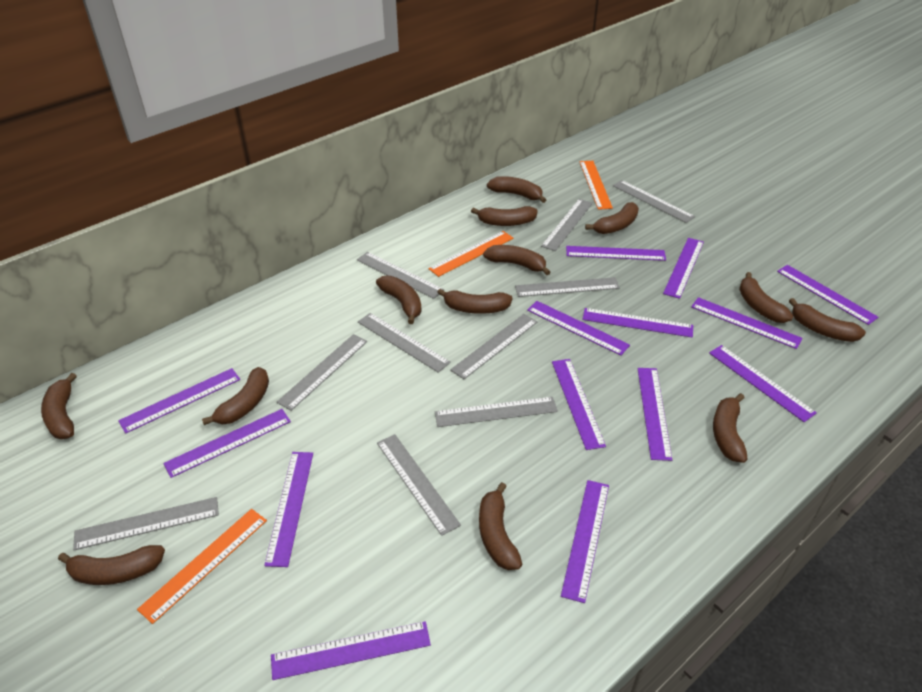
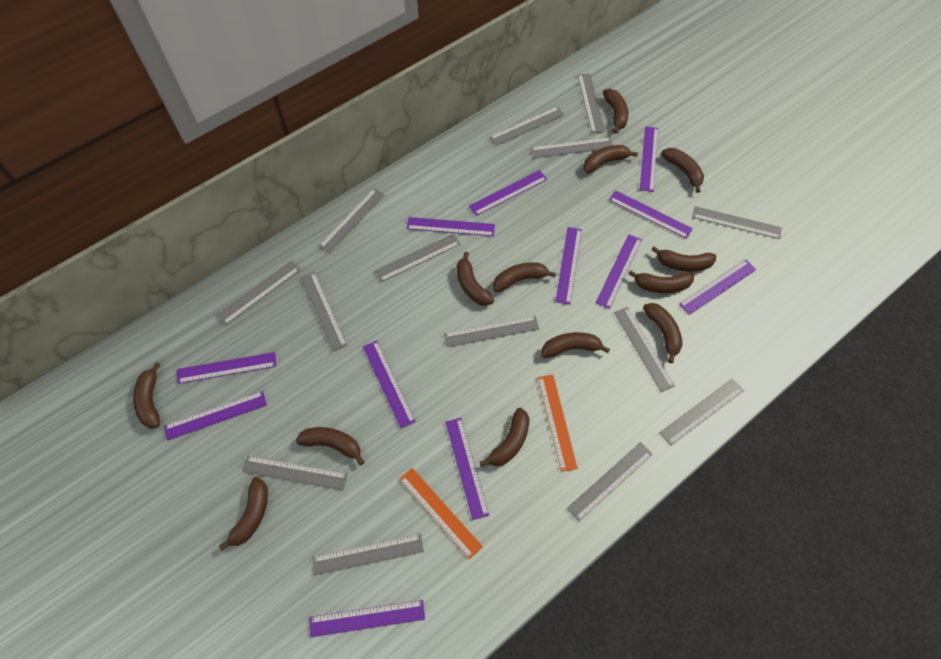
grey ruler: [73,497,219,550] [277,334,367,411] [357,252,444,299] [358,313,451,373] [377,434,461,536] [435,397,558,427] [450,314,537,379] [515,277,620,297] [541,199,593,251] [613,180,695,223] = 10 -> [216,261,300,325] [242,456,348,490] [301,272,347,352] [312,534,424,575] [319,188,385,253] [375,234,460,282] [444,316,539,347] [490,106,564,146] [531,138,613,158] [567,442,653,522] [578,74,605,133] [614,307,675,392] [660,379,744,446] [692,206,782,239] = 14
orange ruler: [137,509,267,624] [428,231,513,277] [580,161,613,210] = 3 -> [399,468,483,559] [538,375,578,472] = 2
purple ruler: [118,368,240,433] [163,409,291,478] [264,452,313,567] [271,621,431,680] [527,301,630,356] [552,359,606,450] [561,480,609,603] [566,246,666,261] [582,308,693,338] [638,368,672,461] [663,238,704,299] [691,297,803,349] [709,345,817,422] [777,265,878,325] = 14 -> [164,391,267,441] [177,352,276,384] [309,600,425,637] [363,341,416,428] [407,217,495,236] [445,418,489,520] [469,170,547,216] [555,227,582,305] [596,234,642,309] [609,190,693,239] [640,126,659,192] [679,260,756,315] = 12

